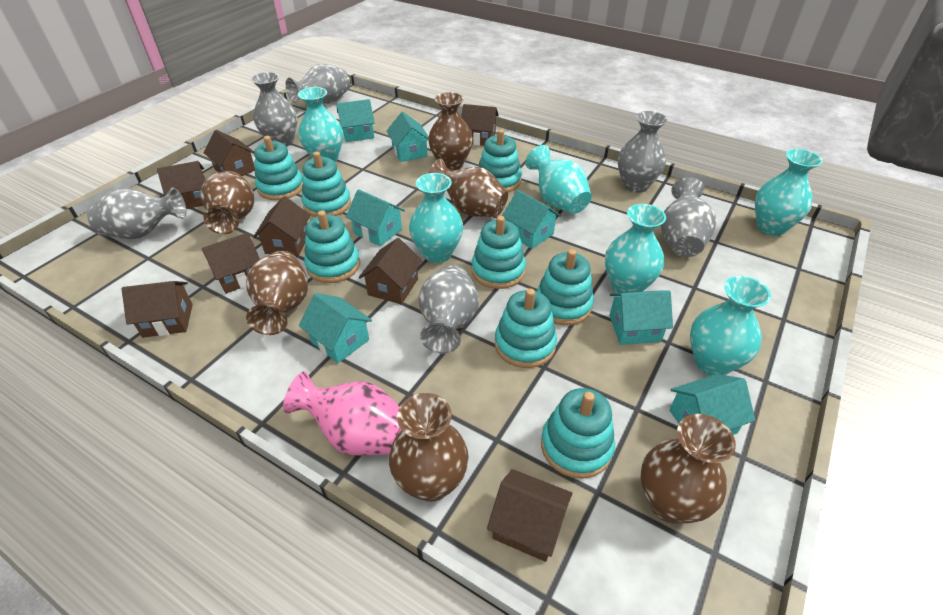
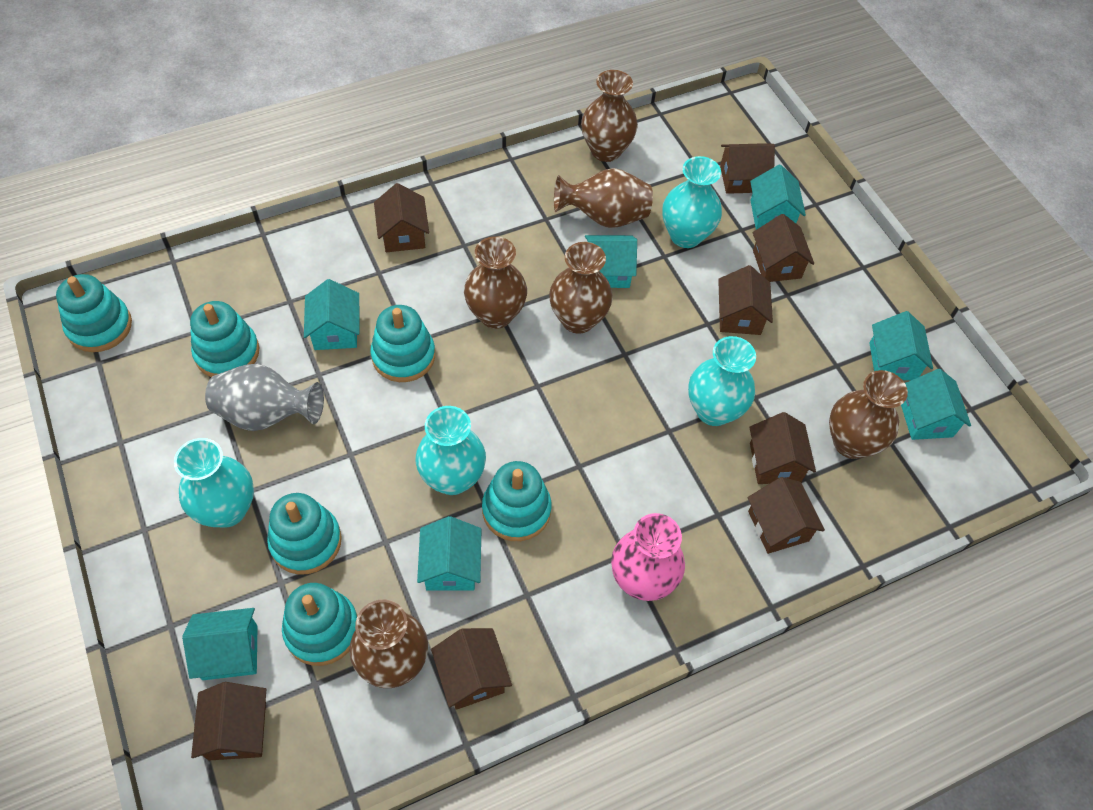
grey vase: [87,187,186,239] [251,72,297,147] [286,64,350,104] [418,265,479,354] [618,111,668,193] [660,177,716,257] = 6 -> [205,364,324,431] = 1
turquoise stacking toy: [254,136,303,200] [302,152,351,217] [304,211,360,283] [472,216,526,289] [478,129,522,192] [495,288,557,368] [537,249,594,325] [541,388,615,479] = 8 -> [56,274,132,352] [190,301,259,377] [267,493,342,574] [282,583,358,666] [370,305,435,382] [482,461,551,541] = 6
turquoise vase: [298,87,343,162] [409,173,463,263] [525,145,592,214] [605,204,666,293] [690,276,771,376] [755,149,823,236] = 6 -> [174,438,254,528] [416,406,486,495] [662,156,722,248] [688,336,756,426] = 4

